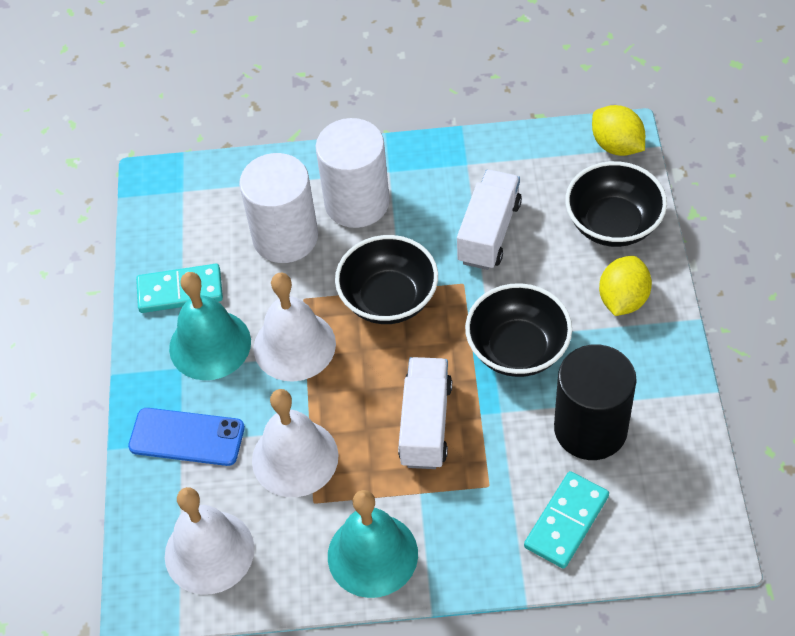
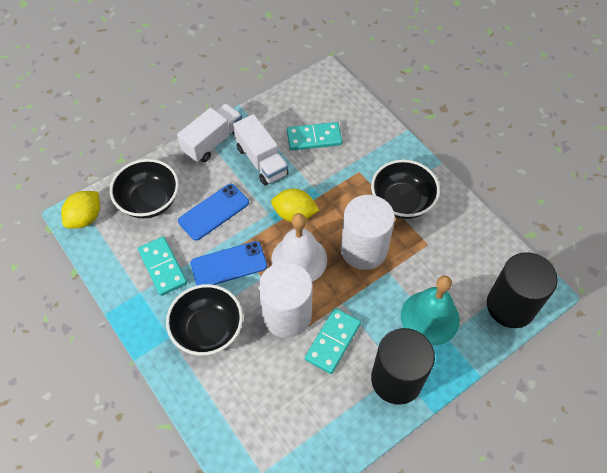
black cylinder: [554,344,637,460] = 1 -> [371,328,435,405] [487,252,558,328] = 2
blue phone: [128,408,245,466] = 1 -> [178,184,249,241] [191,241,267,285] = 2
turquoise bell: [169,272,251,380] [328,490,418,598] = 2 -> [401,275,460,346] = 1
turquoise domino: [136,264,223,313] [524,471,609,569] = 2 -> [138,236,187,296] [287,122,342,151] [305,308,361,374] = 3
white bell: [165,487,254,595] [252,389,339,497] [254,273,336,382] = 3 -> [271,213,327,282] = 1

